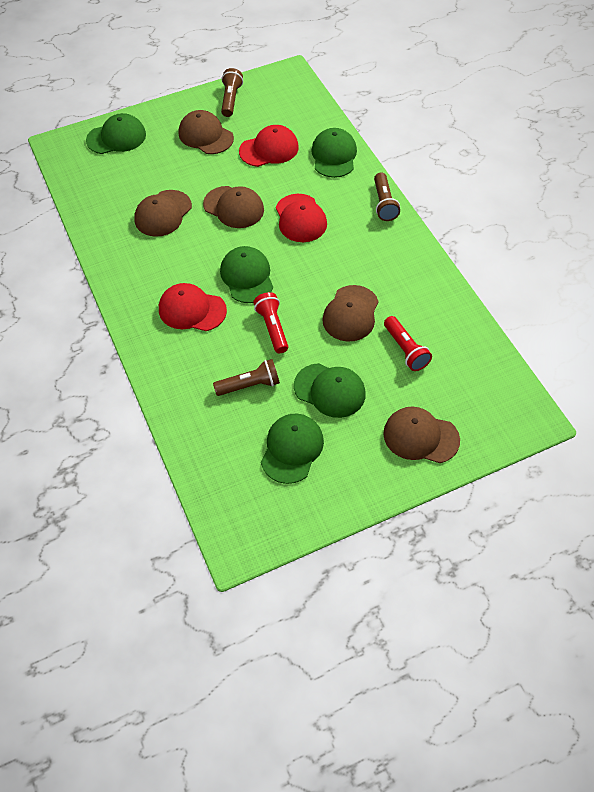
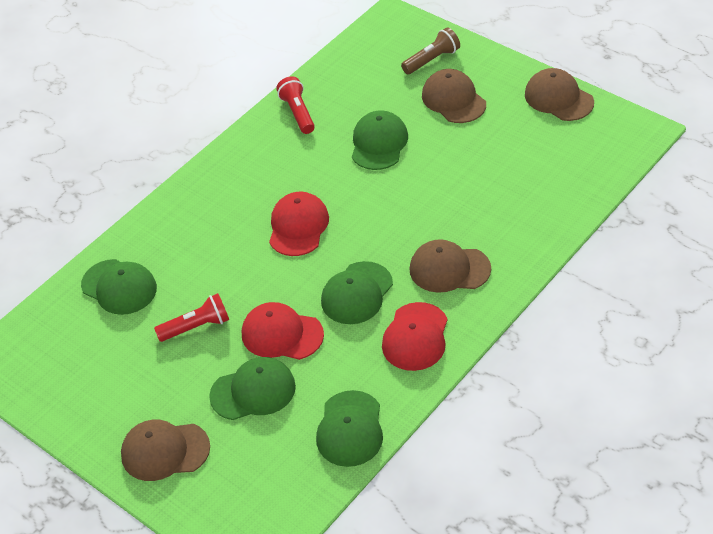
brown cap: [134,190,192,237] [179,110,234,154] [203,186,264,228] [322,285,379,342] [383,407,460,463] = 5 -> [121,420,210,481] [409,239,491,293] [422,69,486,123] [525,68,594,121] = 4
brown flashlight: [213,359,280,396] [221,68,243,117] [374,172,400,221] = 3 -> [401,27,460,74] = 1

